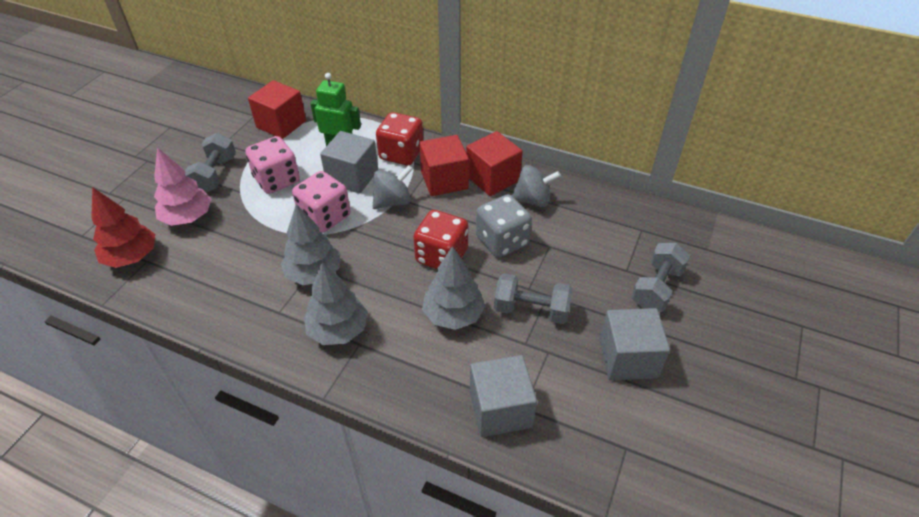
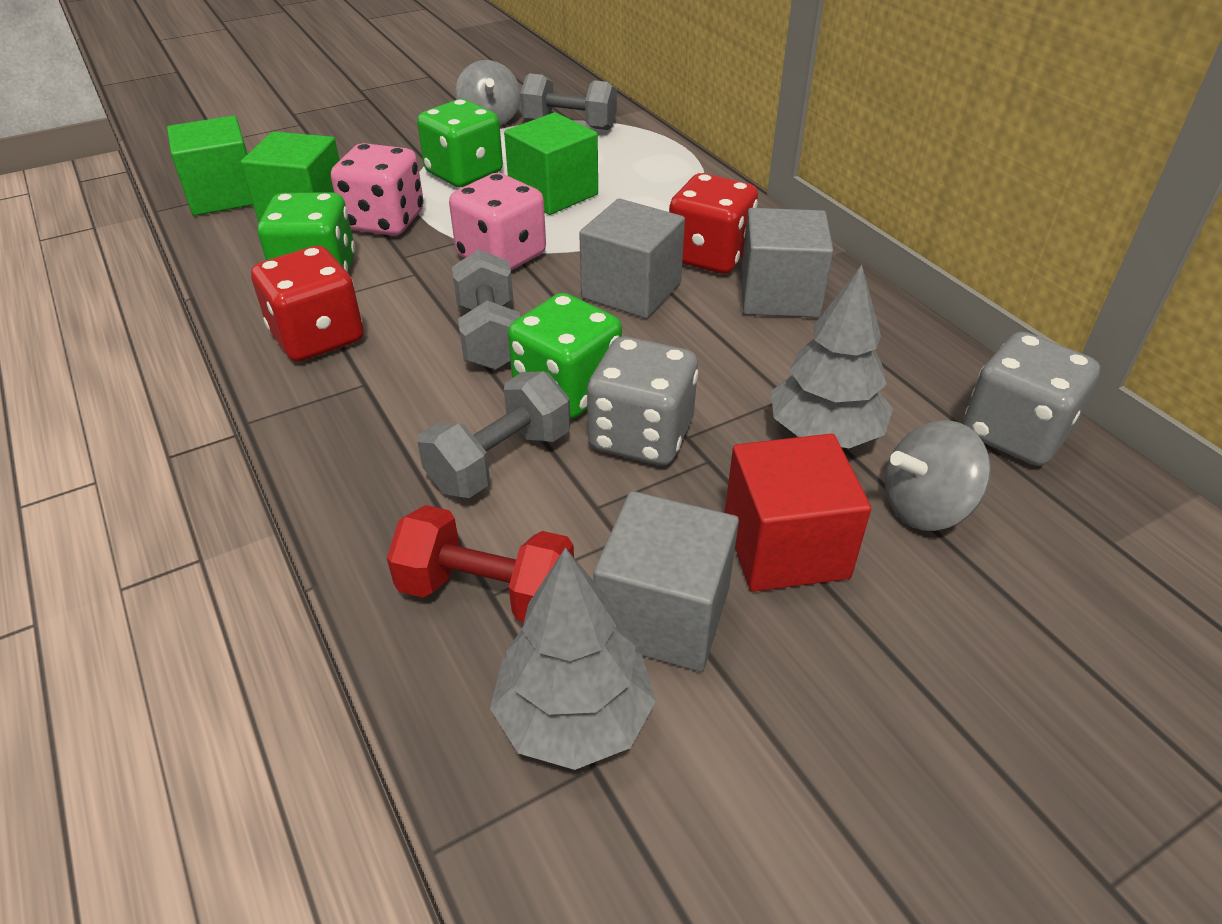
green cube: none = 0 -> [167,116,253,216] [241,131,340,222] [504,112,598,215] = 3
green dice: none = 0 -> [258,192,355,273] [417,99,503,187] [508,293,622,419] = 3
green robot: [310,73,361,146] = 1 -> none = 0
grey dice: [476,194,532,258] = 1 -> [587,336,698,466] [963,332,1100,466] = 2
grey tree: [281,204,340,285] [304,262,368,345] [422,246,485,330] = 3 -> [490,548,656,770] [771,265,893,448] = 2
pink tree: [154,147,212,226] = 1 -> none = 0
red cube: [248,80,306,139] [419,135,469,196] [466,131,523,196] = 3 -> [725,434,871,592] = 1
red dumbbell: none = 0 -> [387,505,574,622] = 1
red tree: [91,187,155,268] = 1 -> none = 0

